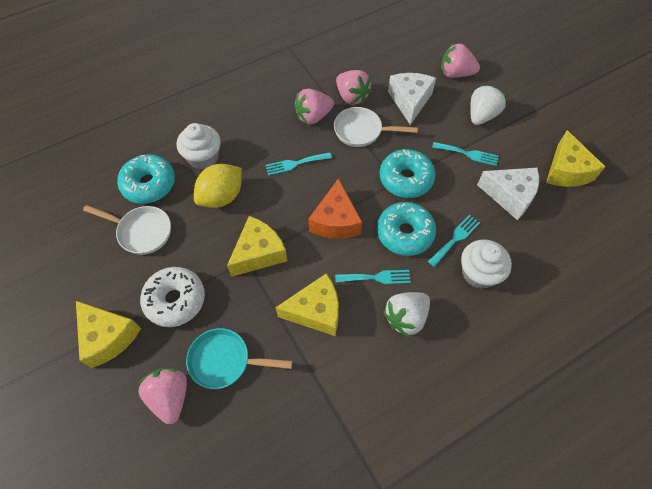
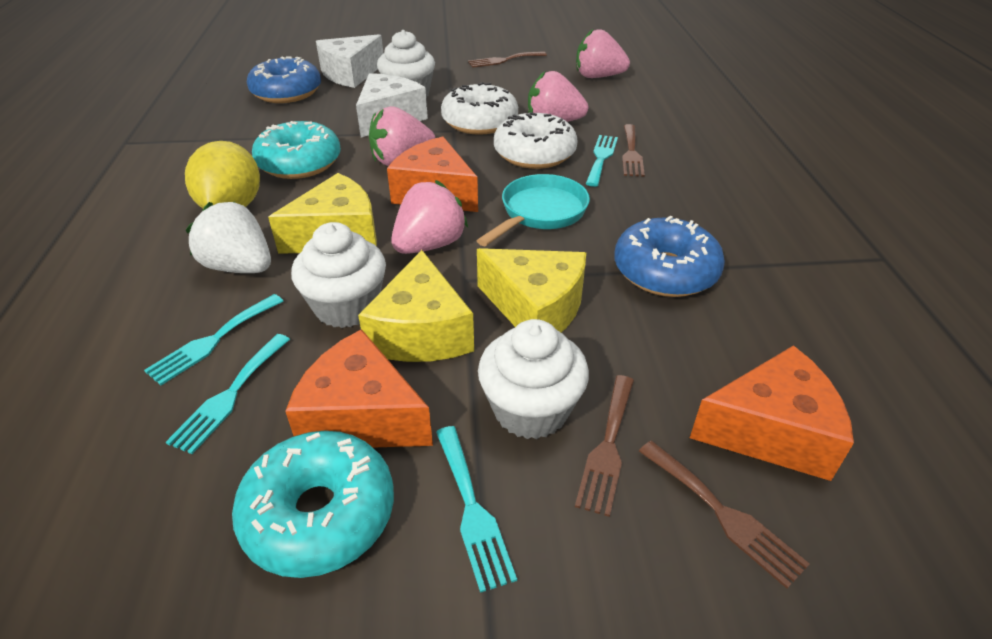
blue donut: none = 0 -> [247,56,321,103] [614,216,725,297] = 2
brown fork: none = 0 -> [468,51,547,68] [575,375,634,517] [622,124,645,177] [639,441,810,589] = 4
orange cheese: [308,178,362,239] = 1 -> [285,329,433,448] [387,137,478,212] [690,345,854,481] = 3
turquoise donut: [117,154,175,204] [377,202,436,256] [380,149,435,198] = 3 -> [232,431,394,578] [252,121,341,179] = 2
white cupcake: [176,123,221,169] [461,239,512,289] = 2 -> [291,222,386,328] [377,30,435,98] [478,319,589,439] = 3
white donut: [140,267,205,327] = 1 -> [441,82,518,135] [494,112,577,169] = 2
white pan: [83,205,171,255] [334,107,418,147] = 2 -> none = 0
white strawberry: [383,292,430,337] [470,85,507,125] = 2 -> [186,201,271,273] = 1
yellow cheese: [76,301,141,368] [227,216,287,277] [275,273,339,336] [546,130,605,187] = 4 -> [268,173,377,254] [358,250,474,362] [477,248,586,332] = 3

